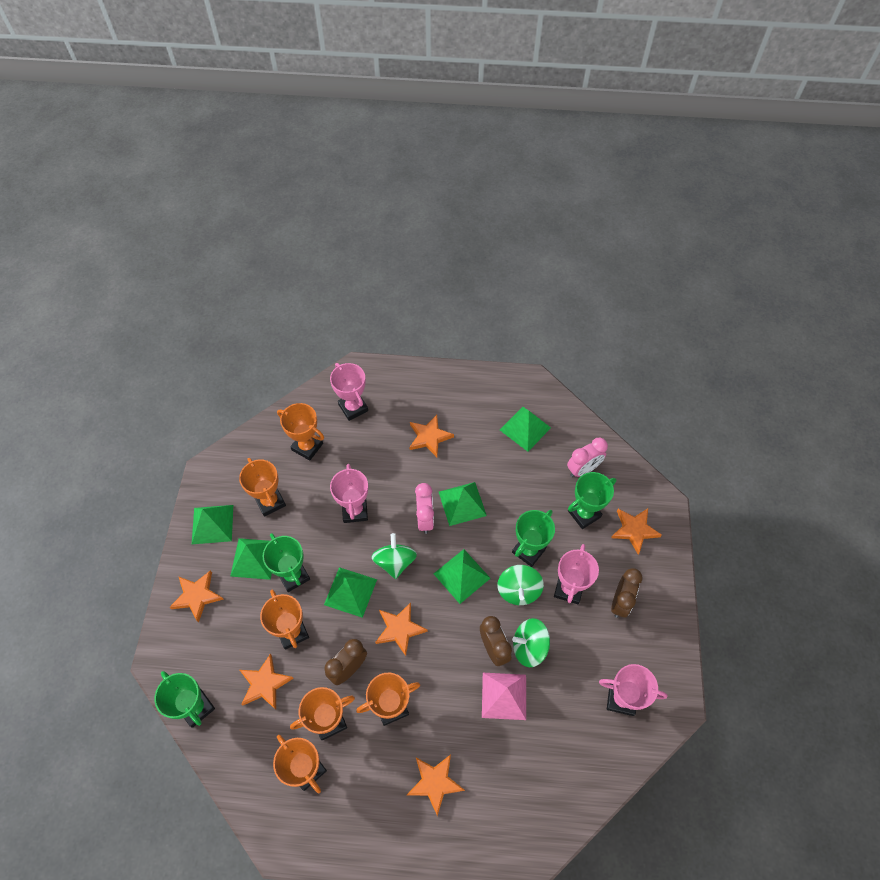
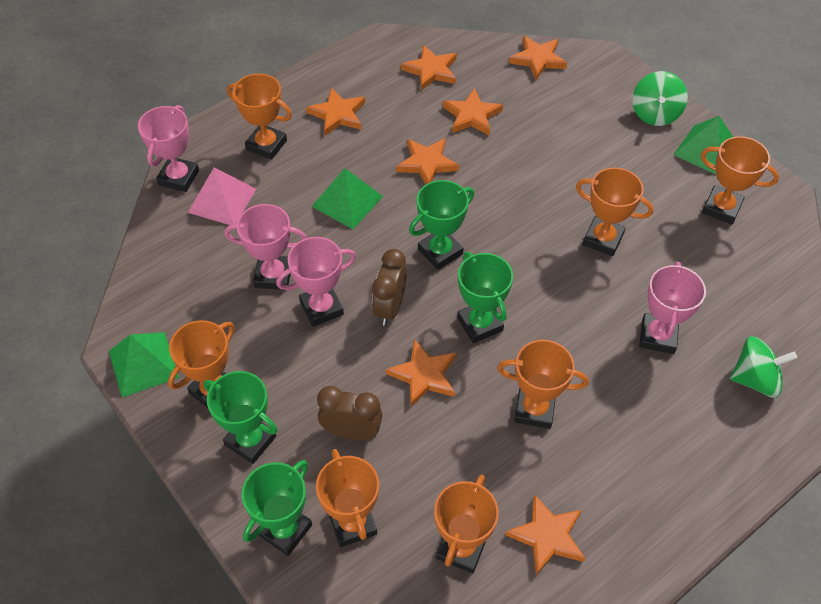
brown clock: [325,639,367,685] [480,616,512,666] [611,568,643,618] = 3 -> [317,386,383,440] [372,249,407,326] = 2
green pyramid: [192,505,233,544] [230,538,272,580] [324,567,377,618] [433,549,491,604] [439,482,487,526] [500,407,551,452] = 6 -> [109,332,179,397] [312,168,383,229] [673,116,733,175] = 3
green spinning top: [372,533,417,579] [497,565,544,605] [512,618,550,667] = 3 -> [632,71,688,126] [730,336,797,398] = 2
orange star: [169,571,224,623] [240,654,294,710] [375,602,428,656] [407,754,465,816] [409,415,454,457] [611,508,662,555] = 6 -> [306,87,365,136] [386,339,456,407] [396,138,459,184] [401,45,457,91] [443,88,503,136] [505,494,585,575] [509,36,567,80] = 7
orange trophy: [239,458,286,517] [260,590,309,650] [273,735,327,793] [277,403,324,461] [290,687,355,740] [356,672,420,726] = 6 -> [168,320,235,408] [227,73,292,160] [316,449,379,547] [434,475,499,573] [497,340,589,429] [576,167,653,256] [701,136,779,224] = 7
pink clock: [415,483,434,534] [567,438,608,477] = 2 -> none = 0

